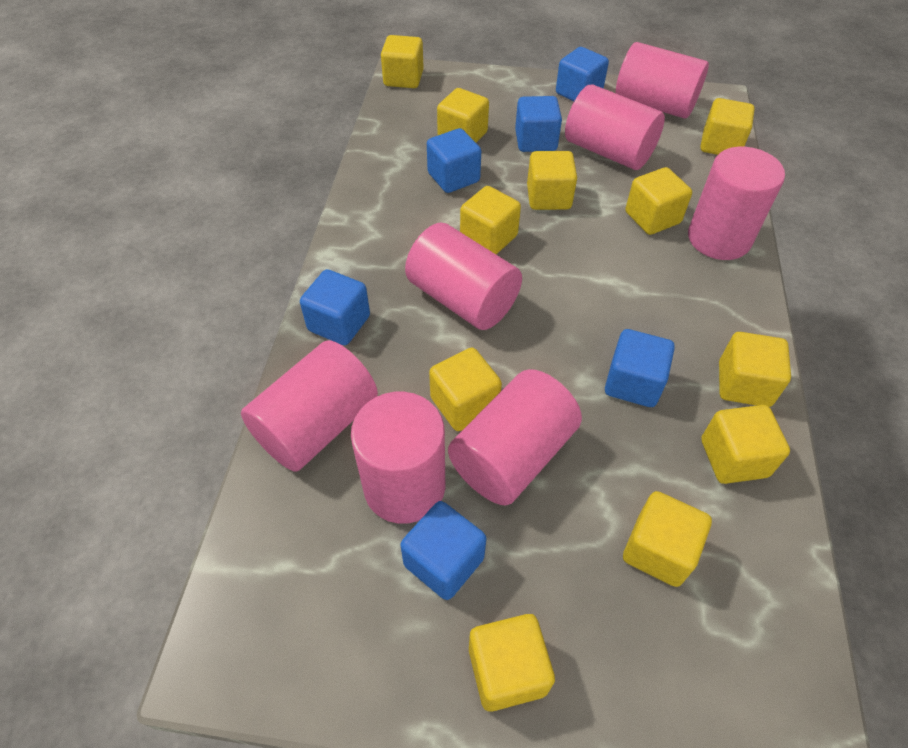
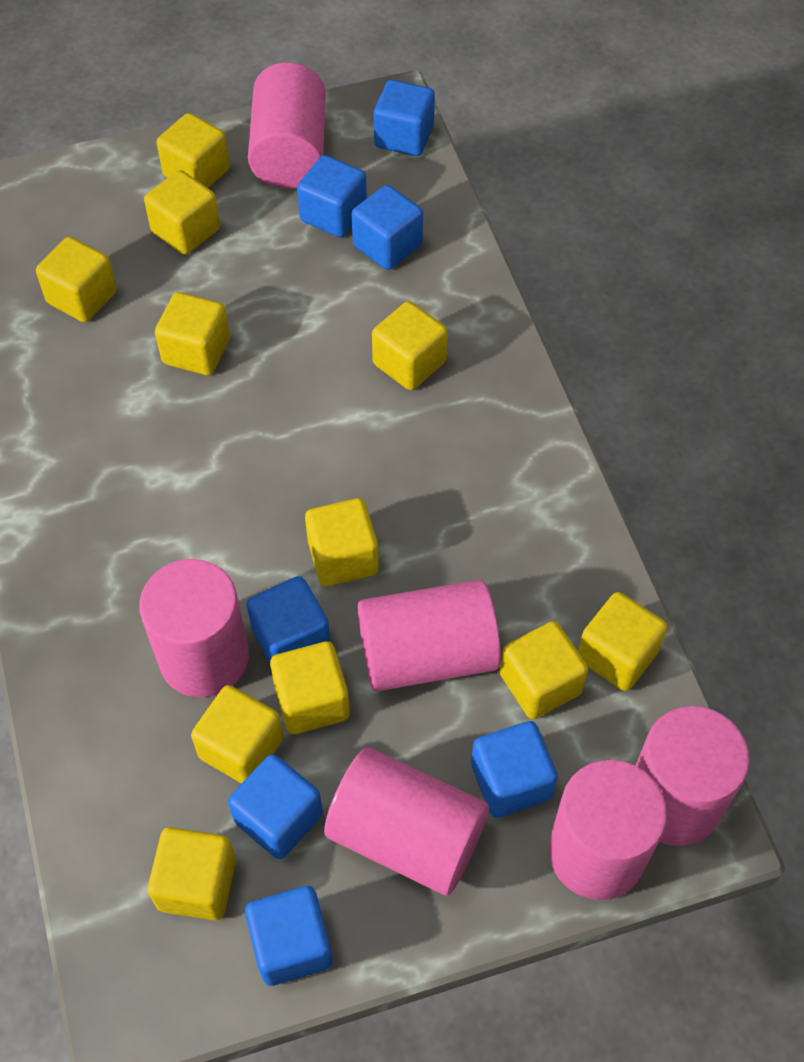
blue cube: [300,269,370,345] [400,501,486,600] [427,128,481,193] [515,96,562,152] [556,47,609,101] [605,329,675,407] = 6 -> [228,754,323,859] [245,886,333,986] [247,576,330,663] [297,155,367,238] [351,185,423,270] [374,80,435,156] [471,721,558,818] = 7
pink cylinder: [241,340,378,472] [351,392,445,524] [405,223,522,330] [448,369,582,505] [565,85,665,170] [616,42,709,119] [688,147,785,260] = 7 -> [139,559,249,698] [248,63,326,188] [324,748,489,896] [357,580,501,692] [548,760,667,900] [635,706,750,846] = 6

